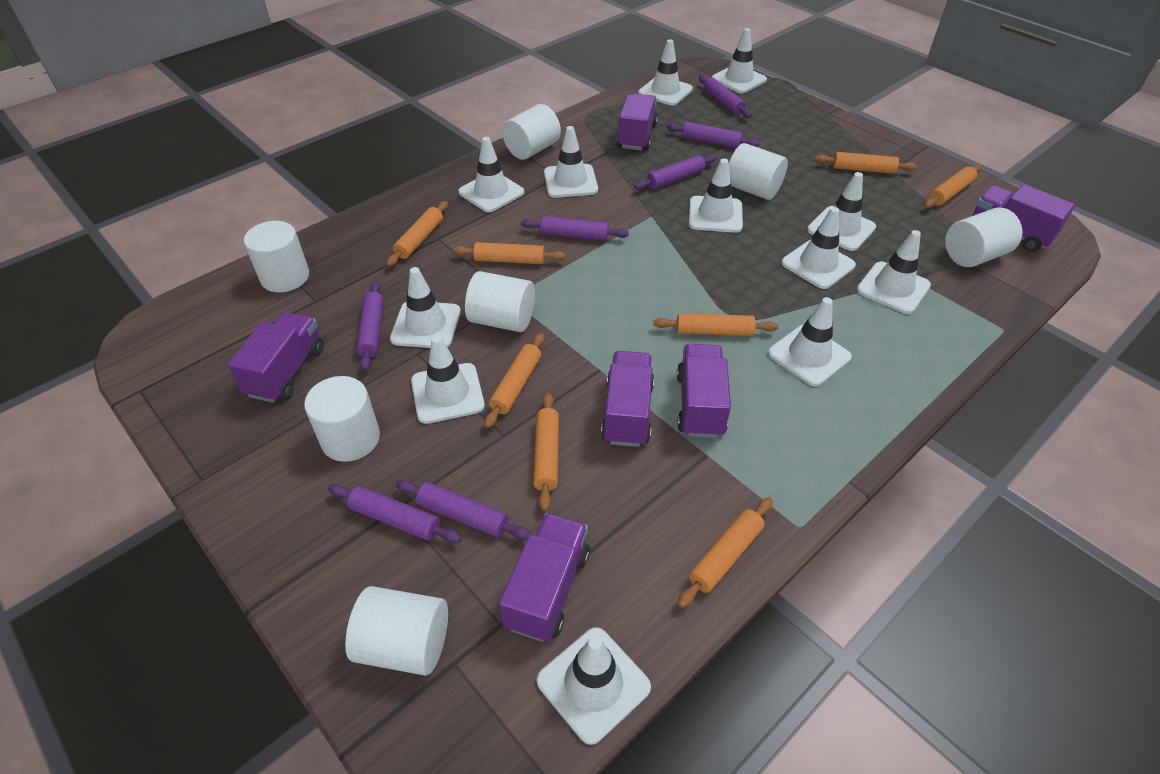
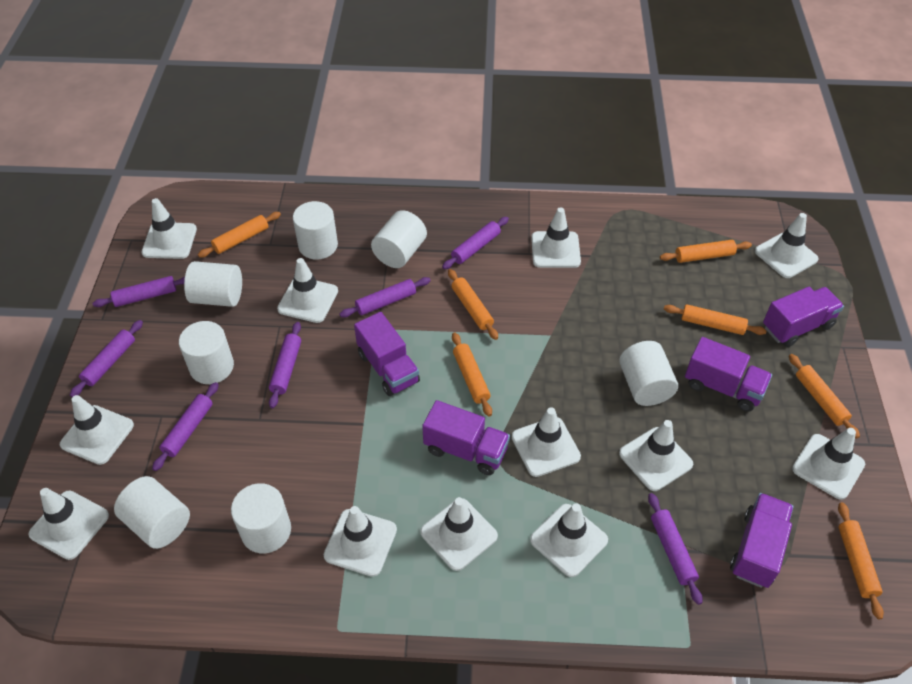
orange rolling pin: [387,201,448,267] [453,242,565,264] [484,333,544,428] [533,393,559,511] [653,313,778,336] [678,497,773,608] [815,152,917,174] [924,164,981,208] = 8 -> [198,212,281,258] [448,269,498,340] [452,332,492,417] [660,240,752,263] [664,304,767,335] [789,354,860,439] [838,502,884,620] = 7
purple truck: [227,312,324,403] [499,513,590,642] [601,351,654,447] [617,93,658,150] [677,344,731,438] [973,184,1075,252] = 6 -> [354,312,420,396] [422,400,510,475] [685,337,772,411] [730,493,793,588] [763,287,844,347] = 5

